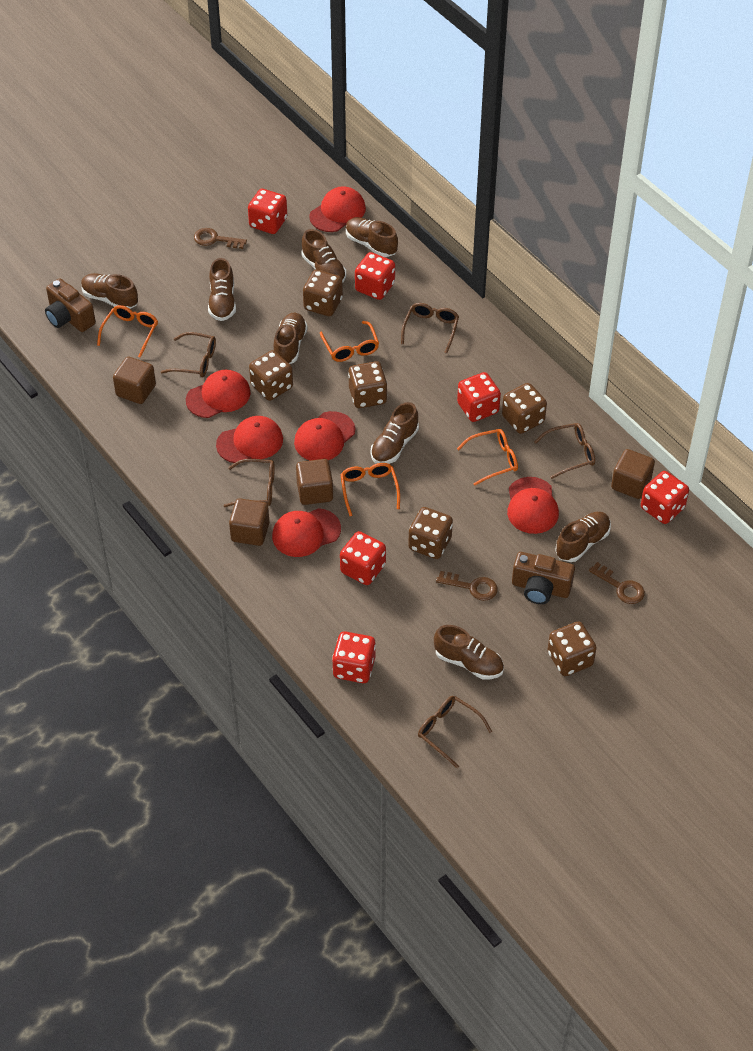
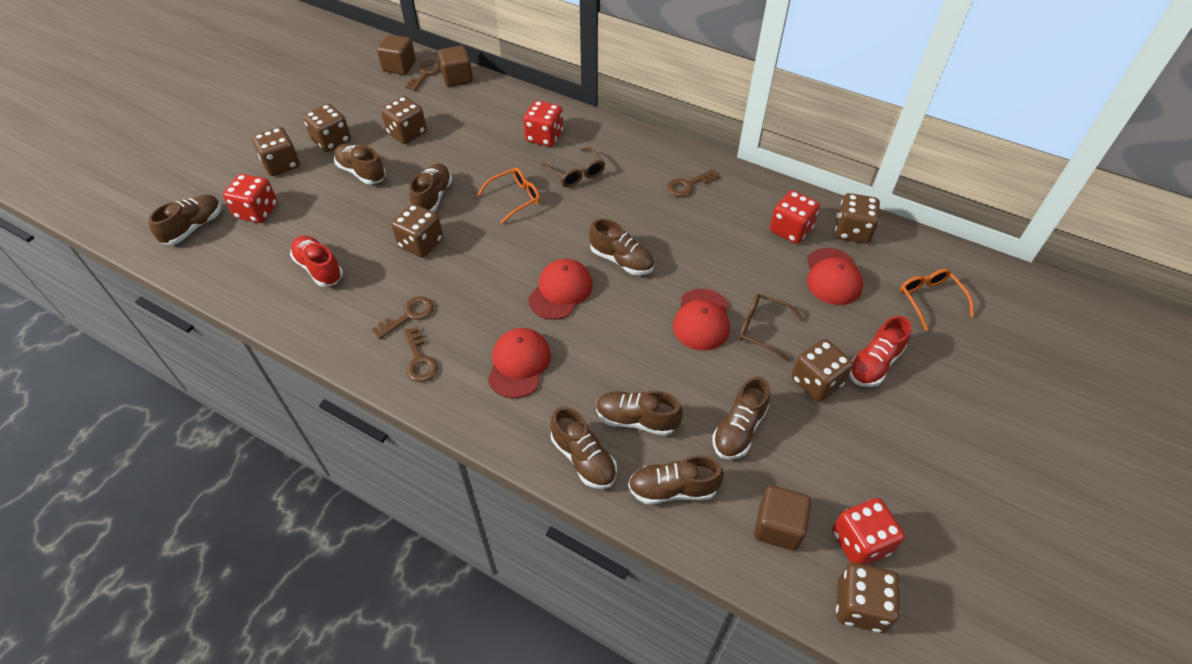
brown camera: [45,278,96,332] [512,552,575,604] = 2 -> none = 0
brown cube: [113,357,156,404] [229,498,270,546] [296,459,333,505] [611,449,655,499] = 4 -> [377,34,416,75] [438,46,473,87] [754,485,812,551] = 3
brown dice: [249,350,293,401] [303,270,343,316] [348,361,387,408] [408,507,453,559] [502,383,547,434] [547,622,597,676] = 6 -> [252,127,300,176] [303,104,351,152] [381,96,427,144] [391,204,443,257] [791,339,853,402] [835,193,880,243] [836,563,900,633] = 7
brown glasses: [161,332,216,377] [224,459,275,507] [401,303,459,354] [418,696,492,768] [534,423,595,479] = 5 -> [542,147,605,188] [739,294,804,361] = 2
brown key: [194,228,247,249] [436,571,498,601] [589,562,645,604] = 3 -> [372,296,434,339] [403,327,438,382] [406,61,441,91] [667,169,719,197] = 4
orange glasses: [97,305,158,358] [320,321,379,362] [340,463,400,516] [457,429,518,486] = 4 -> [477,167,541,224] [900,269,974,331] = 2
red cap: [186,370,251,418] [216,416,283,463] [272,508,341,557] [294,411,355,460] [309,186,366,232] [507,477,559,534] = 6 -> [488,328,551,398] [528,259,593,320] [673,289,730,351] [807,248,863,305] = 4
red dice: [248,189,287,234] [332,631,376,683] [340,531,386,585] [355,252,395,300] [457,372,501,422] [641,471,689,524] = 6 -> [223,174,278,223] [523,100,563,147] [770,190,820,244] [832,498,905,565] = 4
red shoe: none = 0 -> [290,236,343,287] [849,316,912,387] = 2

